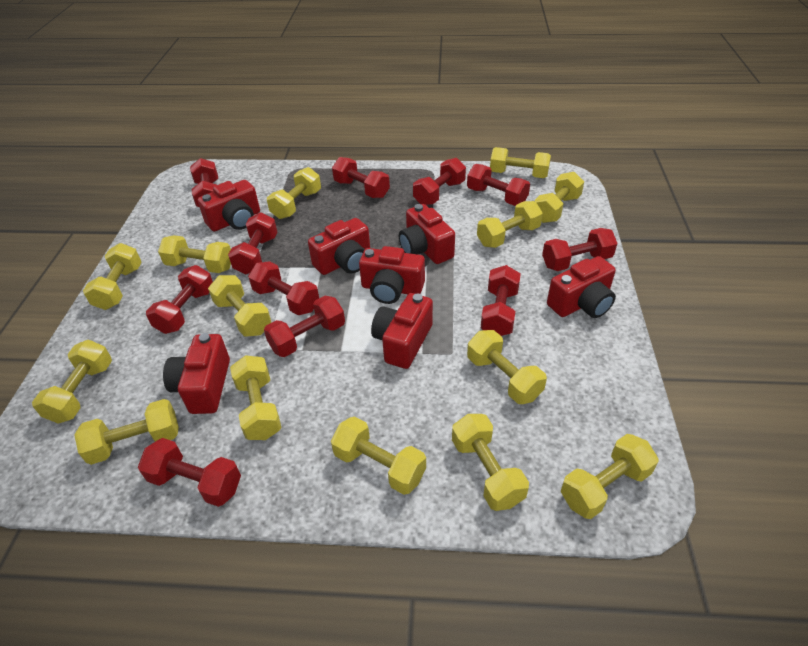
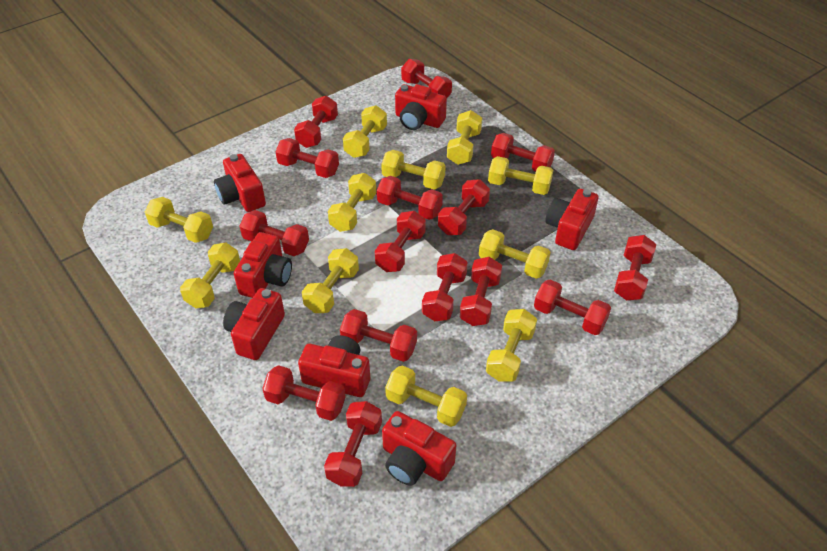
red dumbbell: [138,438,241,507] [146,265,213,334] [190,158,218,207] [228,212,277,274] [248,261,319,315] [264,296,345,357] [332,157,390,198] [413,158,466,205] [467,164,530,206] [481,265,521,336] [542,228,618,271] = 11 -> [240,210,309,256] [262,365,346,421] [276,138,339,178] [294,96,338,148] [324,401,382,487] [340,309,417,362] [375,211,426,272] [377,176,443,220] [401,59,452,98] [422,253,468,321] [438,179,490,235] [460,257,502,326] [491,133,555,172] [534,280,611,335] [614,235,657,300] = 15
yellow dumbbell: [32,340,112,424] [74,399,179,465] [83,243,142,310] [158,235,231,273] [208,275,271,337] [230,355,282,440] [267,167,321,219] [331,417,426,495] [452,414,529,511] [467,330,547,404] [477,201,543,248] [490,147,551,178] [535,172,584,223] [561,434,659,519] = 14 -> [145,197,213,243] [180,243,240,308] [302,248,359,313] [328,173,376,232] [343,105,387,158] [381,150,446,190] [385,366,467,427] [447,110,482,165] [479,229,551,279] [486,309,537,382] [488,156,553,195] = 11

